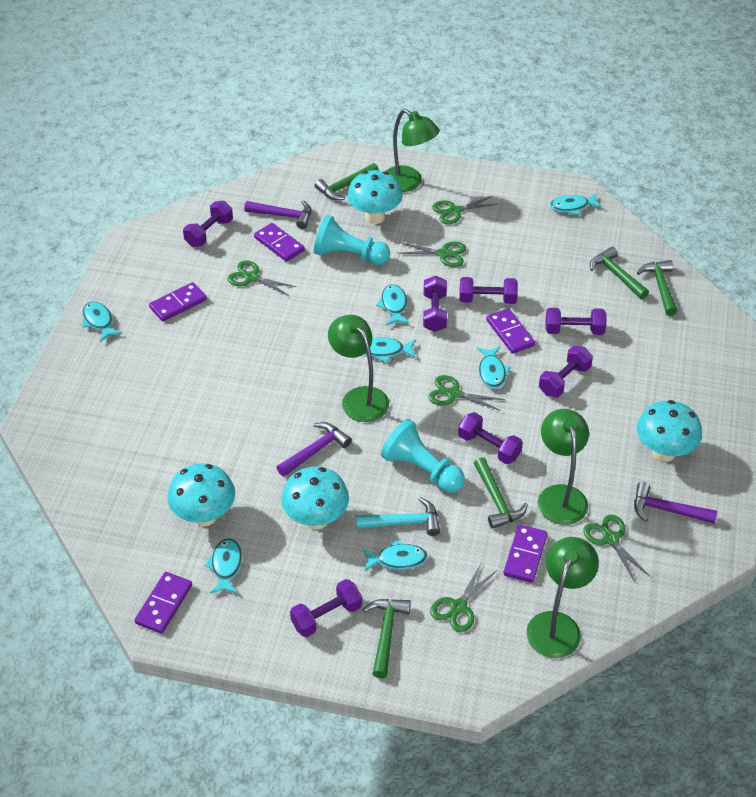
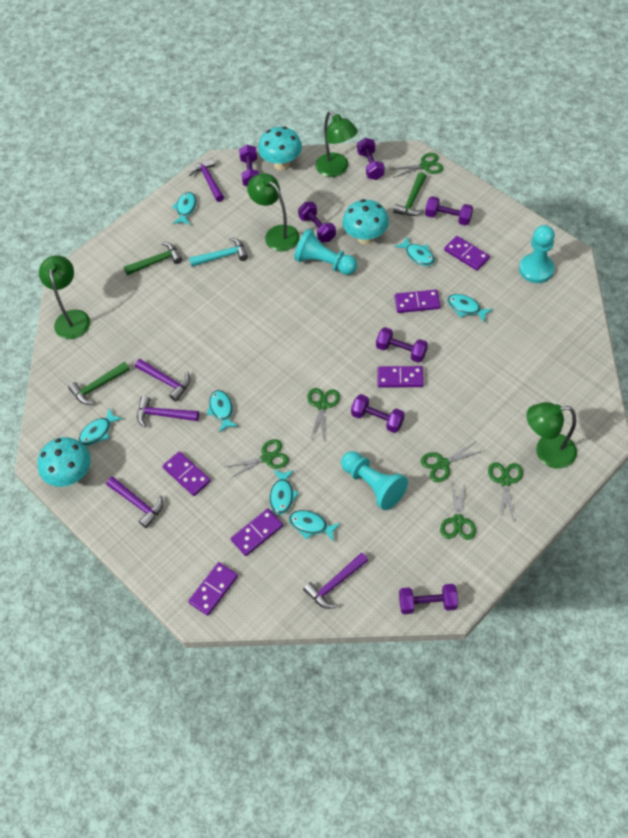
green hammer: [314,163,379,200] [363,599,411,679] [474,457,528,529] [590,247,649,299] [637,260,677,316] = 5 -> [68,362,130,405] [124,242,182,275] [393,172,426,216] = 3
purple domino: [134,572,192,634] [149,282,207,322] [254,223,305,262] [486,308,535,354] [503,524,548,583] = 5 -> [162,451,211,496] [188,562,238,616] [231,508,283,556] [377,366,424,388] [395,290,441,313] [444,236,490,271] = 6
purple hammer: [244,200,311,229] [276,422,352,477] [634,482,717,524] = 3 -> [106,477,163,528] [135,359,190,401] [137,396,199,428] [189,158,224,202] [303,552,368,609] = 5
turquoise mushroom: [167,463,235,526] [281,466,349,530] [347,170,402,224] [636,400,702,462] = 4 -> [37,437,91,487] [258,127,302,170] [342,199,389,245] = 3
turquoise pawn: [314,215,390,265] [381,419,465,493] = 2 -> [294,229,357,275] [341,451,408,510] [519,225,555,283] = 3

